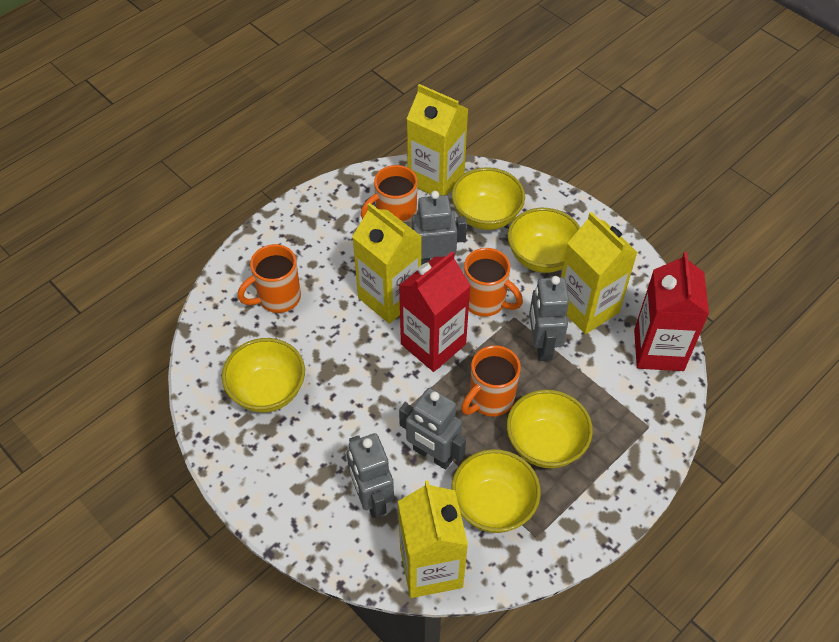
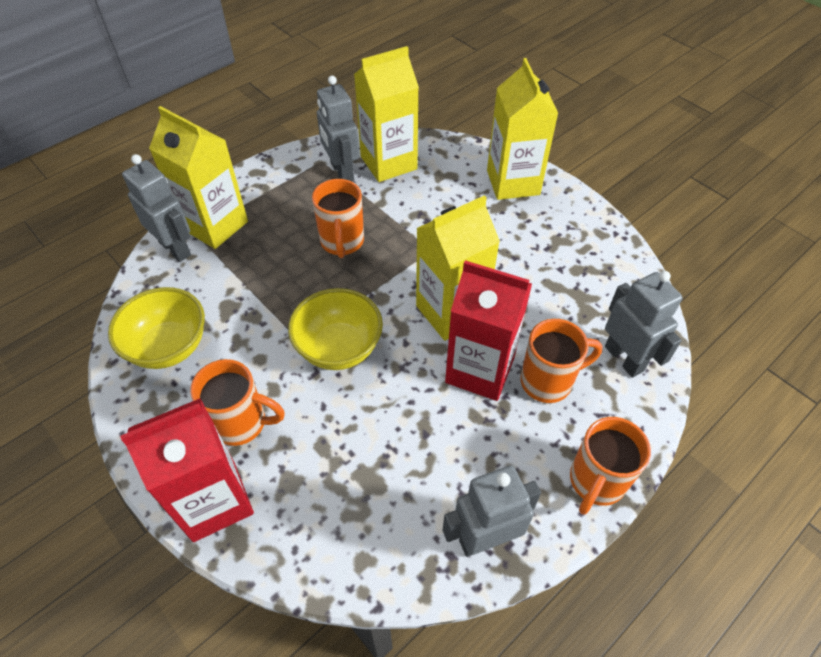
yellow bowl: [222,338,305,413] [451,449,541,533] [452,168,525,230] [507,390,593,468] [508,208,580,273] = 5 -> [108,287,205,369] [288,288,383,370] = 2

